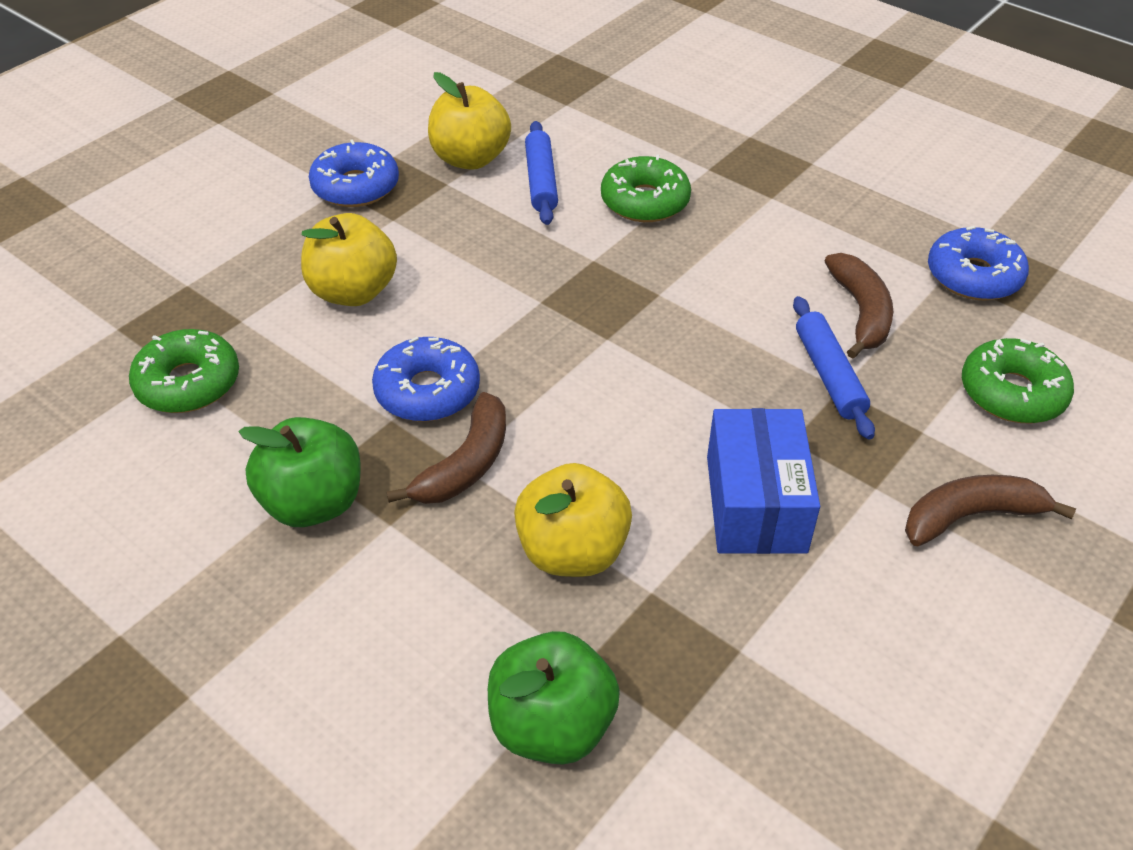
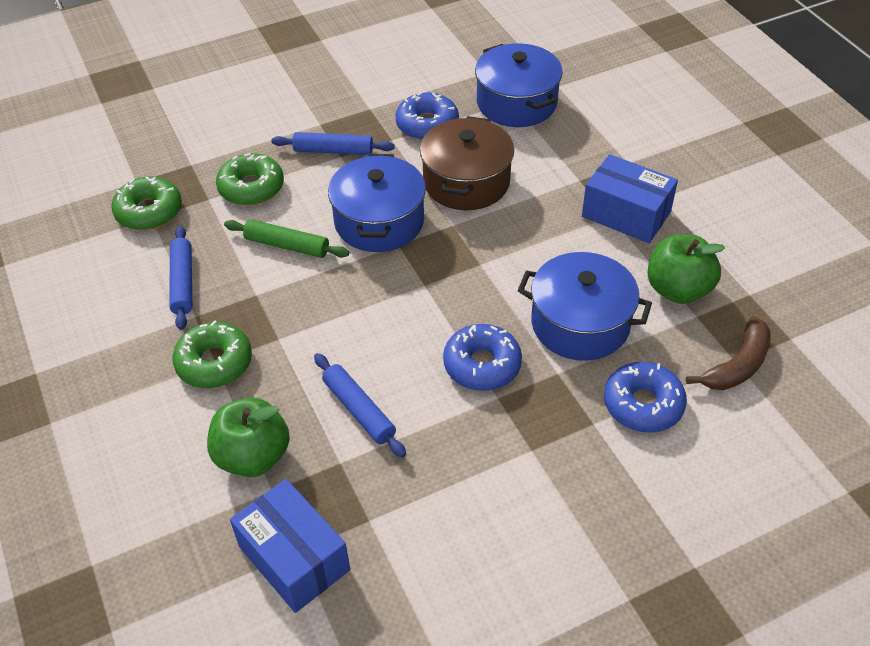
blue box: [707,408,820,554] = 1 -> [230,479,350,613] [582,154,678,243] = 2
blue pot: none = 0 -> [328,154,426,252] [475,43,563,127] [518,252,652,361] = 3
blue rolling pin: [525,121,558,225] [793,296,875,440] = 2 -> [170,226,192,330] [271,132,395,155] [314,353,406,458] = 3
brown banana: [386,392,506,504] [825,253,893,359] [905,475,1076,547] = 3 -> [686,316,771,390] = 1
brown pot: none = 0 -> [420,116,514,210] = 1
green rolling pin: none = 0 -> [224,219,349,258] = 1
yellow apple: [301,213,397,306] [428,72,511,170] [514,463,632,577] = 3 -> none = 0

